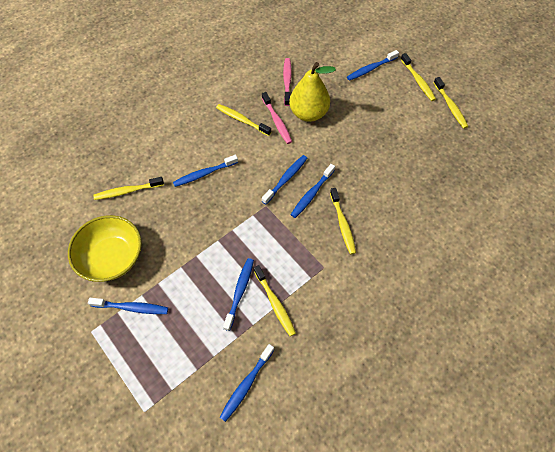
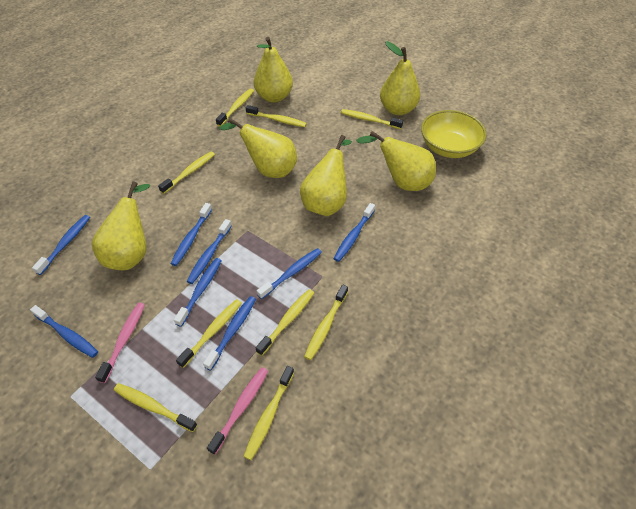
blue toothbrush: [88,298,168,314] [173,155,238,187] [220,344,274,422] [223,258,254,331] [262,155,307,204] [291,164,335,218] [347,50,399,81] = 7 -> [30,305,98,358] [32,215,90,275] [170,203,212,266] [174,258,222,327] [187,219,232,284] [203,296,256,371] [257,248,322,299] [333,203,375,262] = 8
yellow pear: [289,62,336,122] = 1 -> [92,181,150,270] [220,118,297,178] [254,37,293,103] [300,135,352,216] [356,131,436,191] [380,41,420,115] = 6
yellow toothbrush: [93,177,164,200] [216,104,271,136] [254,265,296,336] [330,188,356,254] [401,53,436,101] [433,77,468,129] = 6 -> [114,383,197,432] [158,151,215,194] [176,299,242,368] [216,88,254,127] [243,366,294,460] [246,105,307,127] [256,289,314,356] [304,284,348,360] [341,109,403,129] = 9

